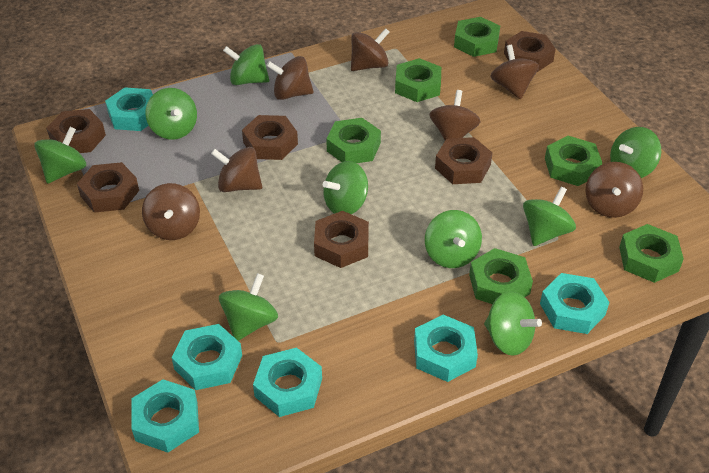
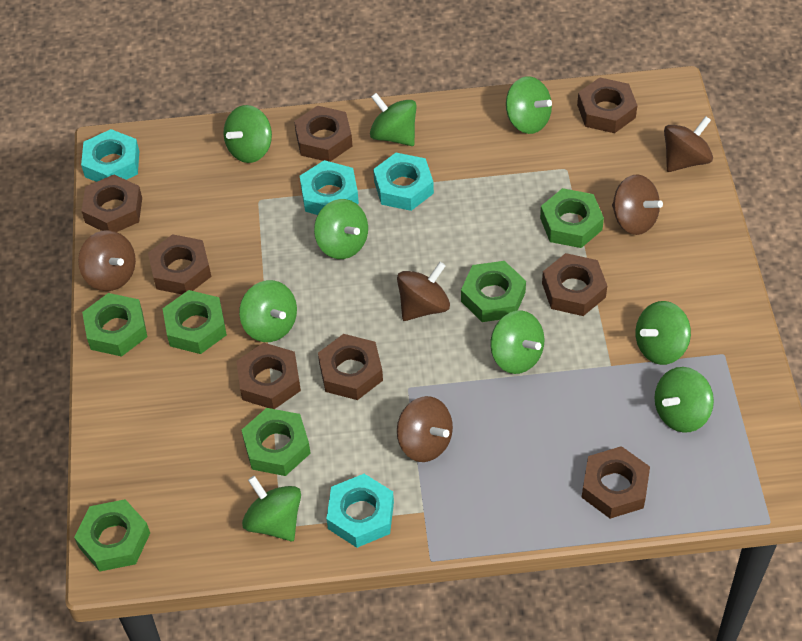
brown nut: [46,109,106,153] [77,162,139,213] [242,115,298,160] [314,211,369,268] [435,137,493,184] [504,31,556,72] = 6 -> [82,175,142,232] [148,234,211,294] [236,343,301,409] [294,106,352,162] [318,334,383,400] [542,253,607,316] [577,77,637,133] [582,446,650,519] = 8
brown spinning top: [142,183,200,240] [211,147,262,192] [266,56,314,100] [351,28,389,71] [429,90,481,140] [490,45,539,99] [585,162,643,218] = 7 -> [78,230,136,291] [397,262,450,321] [397,396,453,462] [612,174,663,235] [664,116,713,172] = 5
turquoise nut: [105,87,153,131] [132,379,199,453] [171,324,242,390] [253,348,322,417] [414,315,478,382] [540,273,609,334] = 6 -> [81,129,139,182] [300,160,359,215] [327,474,394,548] [373,153,434,211] = 4

